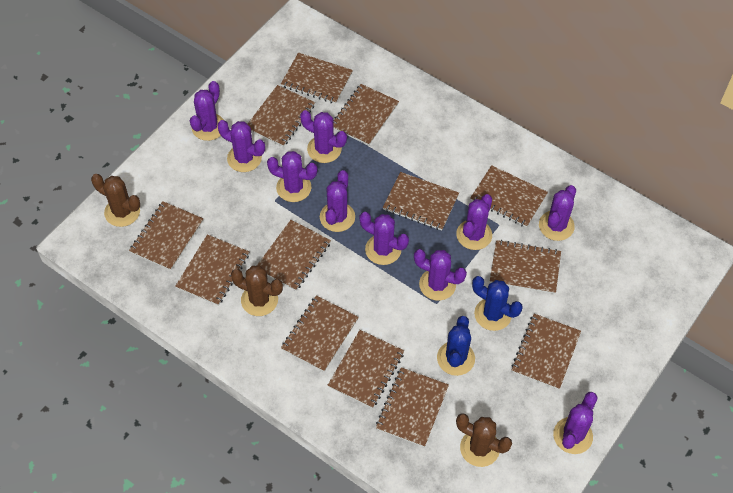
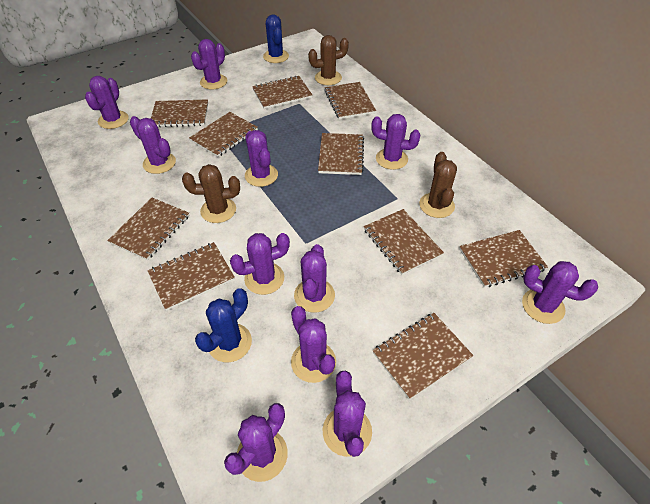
brown notebook: [129,201,203,270] [175,234,249,306] [247,85,315,147] [257,220,331,291] [281,52,353,104] [281,295,359,372] [328,330,404,408] [334,84,399,146] [376,367,449,447] [383,172,459,231] [470,165,548,228] [490,240,561,294] [511,314,581,390] = 13 -> [107,198,190,261] [147,242,235,311] [151,99,208,127] [189,112,258,157] [252,76,312,109] [318,133,364,175] [324,82,376,119] [364,209,444,275] [372,313,473,400] [459,230,548,287] = 10
purple cactus: [190,81,224,141] [217,120,265,172] [267,151,318,202] [300,110,347,163] [320,170,355,232] [360,212,409,265] [414,249,467,301] [456,194,492,250] [539,185,576,241] [553,392,597,454] = 10 -> [85,76,129,129] [130,116,176,174] [191,39,227,90] [224,403,288,482] [230,233,290,295] [245,130,278,187] [291,306,336,383] [294,244,335,313] [323,371,372,457] [371,114,420,170] [522,261,598,324] = 11

